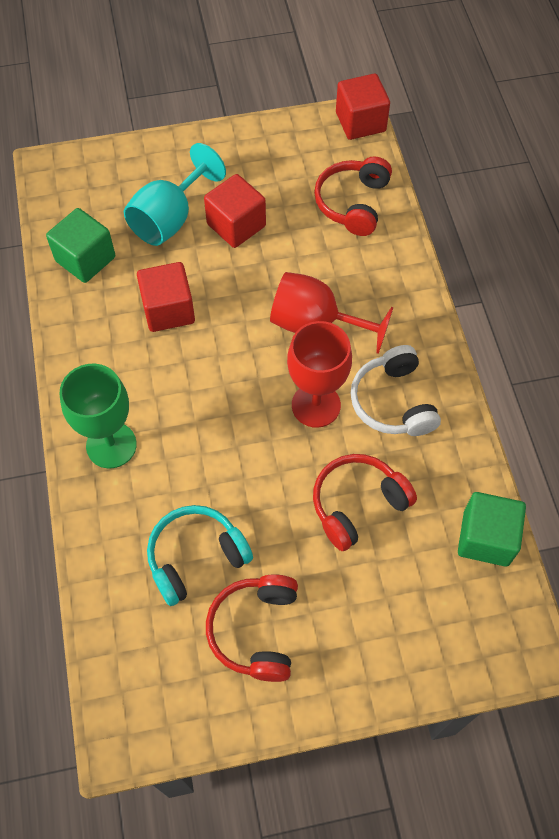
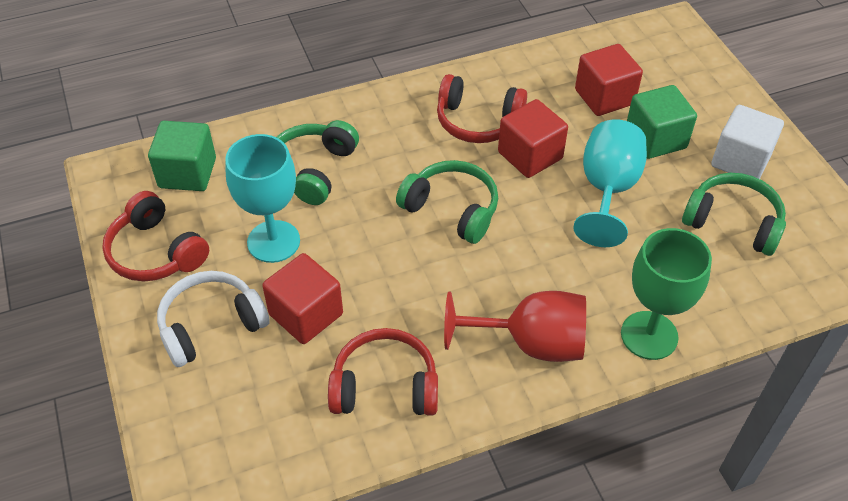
green headphones: none = 0 -> [276,120,359,205] [396,160,498,244] [682,173,786,256] = 3
red goblet: [270,272,393,354] [287,321,352,428] = 2 -> [444,291,586,362] = 1
turquoise goblet: [124,143,226,246] = 1 -> [225,134,300,263] [573,119,647,247] = 2
turquoise headphones: [147,505,253,606] = 1 -> none = 0
white cube: none = 0 -> [711,105,784,179] = 1

